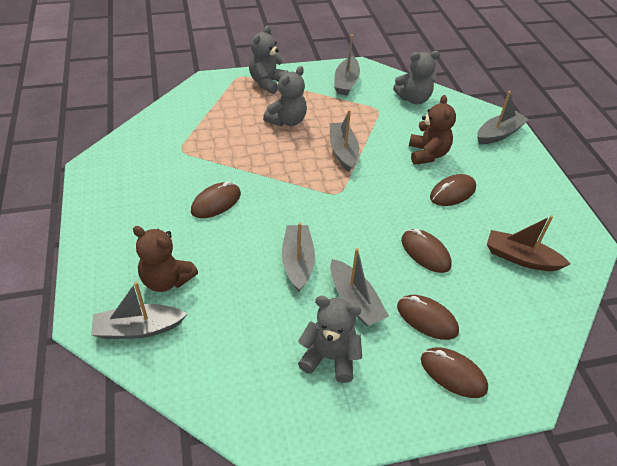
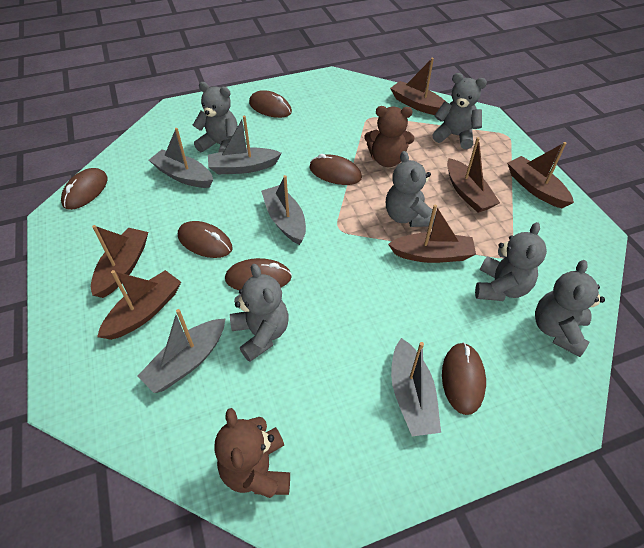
brown boat: [487,215,571,271] = 1 -> [91,225,148,298] [97,270,181,340] [388,204,476,263] [390,58,445,115] [447,137,500,213] [507,142,574,208] = 6
brown mouse: [191,181,241,218] [397,295,459,340] [401,229,452,273] [421,348,488,398] [430,174,476,206] = 5 -> [61,168,108,210] [178,221,232,258] [225,258,292,290] [249,90,292,118] [309,154,362,185] [442,342,486,415] = 6
grey boat: [91,282,187,339] [282,222,315,292] [330,110,359,172] [330,248,389,326] [334,34,360,95] [477,91,529,144] = 6 -> [138,309,226,393] [149,128,213,188] [208,116,282,174] [261,175,306,245] [391,338,441,436] = 5
grey teddy bear: [249,26,288,94] [263,66,307,126] [298,296,362,383] [393,51,440,104] = 4 -> [193,82,238,152] [230,264,289,362] [386,151,435,227] [432,73,487,149] [475,222,547,301] [535,260,605,357] = 6

